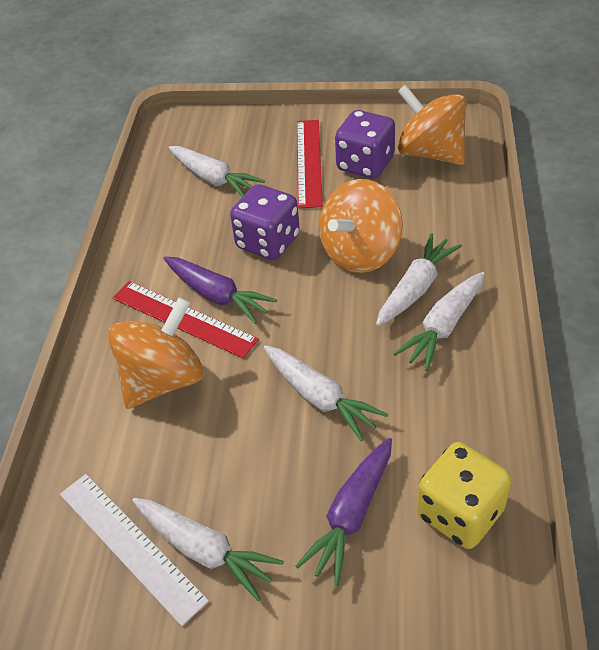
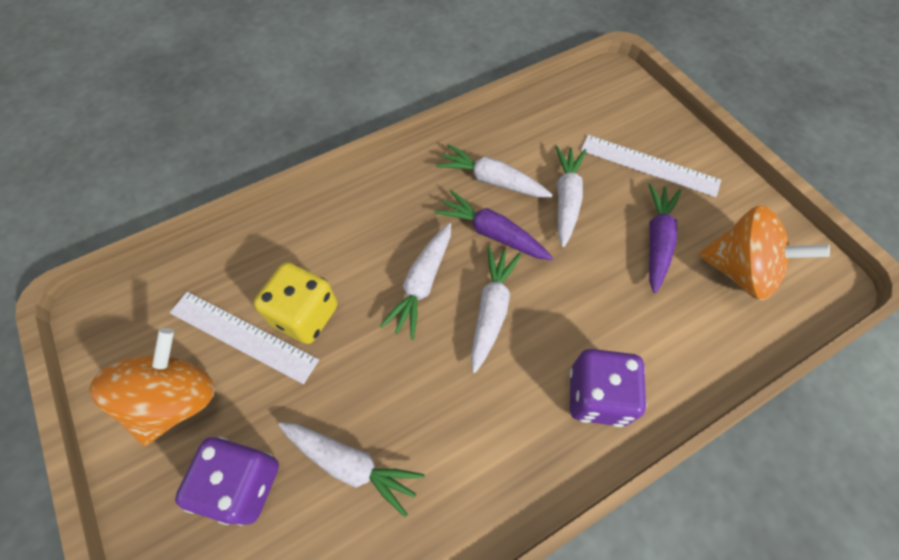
orange spinning top: [108,297,204,409] [319,179,403,273] [398,84,466,165] = 3 -> [89,328,215,446] [699,205,830,300] = 2
red ruler: [113,281,259,358] [297,120,323,208] = 2 -> none = 0
white ruler: [60,474,209,626] = 1 -> [170,292,319,384] [581,135,721,197] = 2

